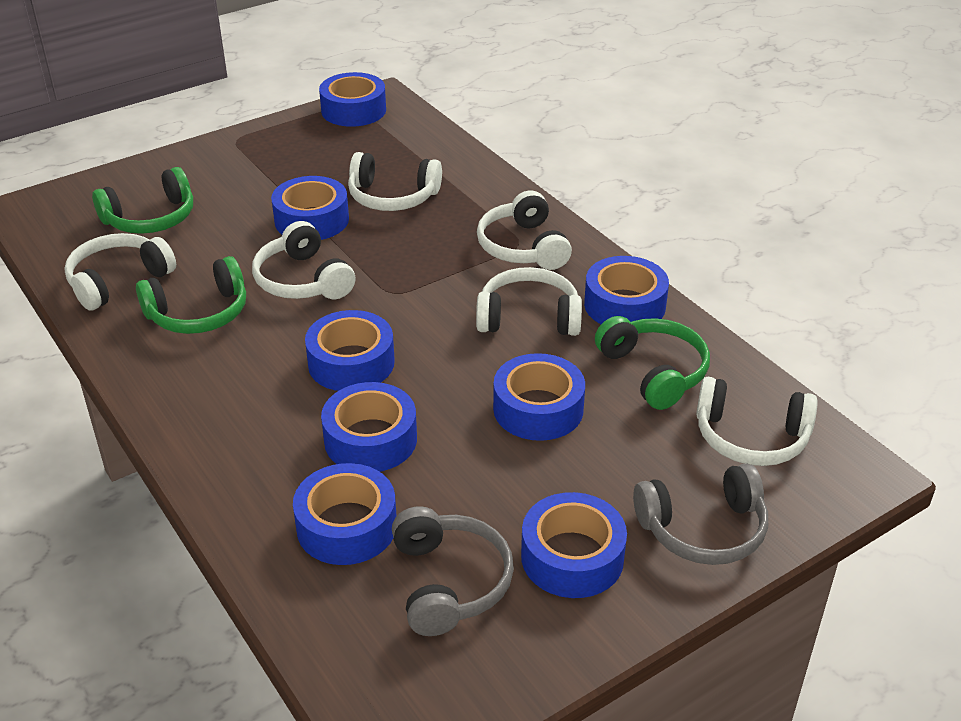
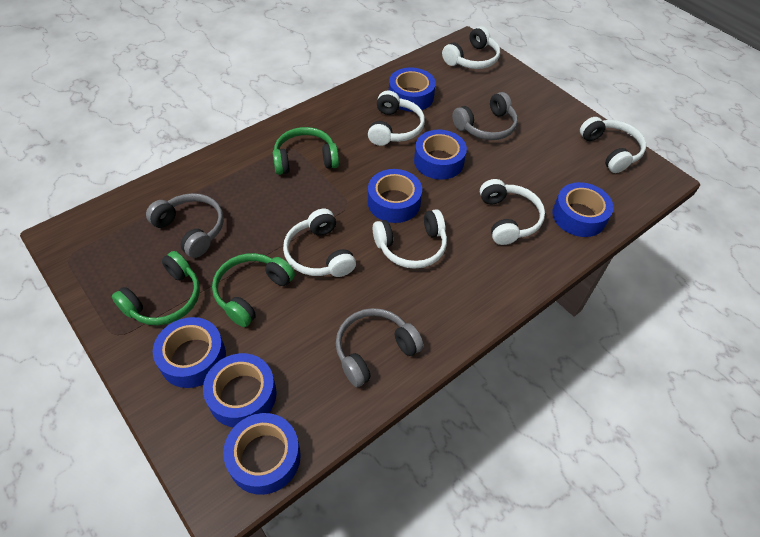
blue tape: [271,176,349,240] [293,463,396,565] [305,310,395,391] [319,72,386,127] [321,382,417,472] [493,353,585,441] [521,492,627,598] [584,256,669,324] = 8 -> [153,317,226,388] [203,353,277,428] [223,413,301,495] [368,169,422,223] [389,67,436,112] [414,130,467,179] [552,182,613,237] = 7
grey headphones: [392,506,514,636] [633,463,768,565] = 2 -> [146,193,224,258] [336,308,423,387] [452,92,518,140] = 3

